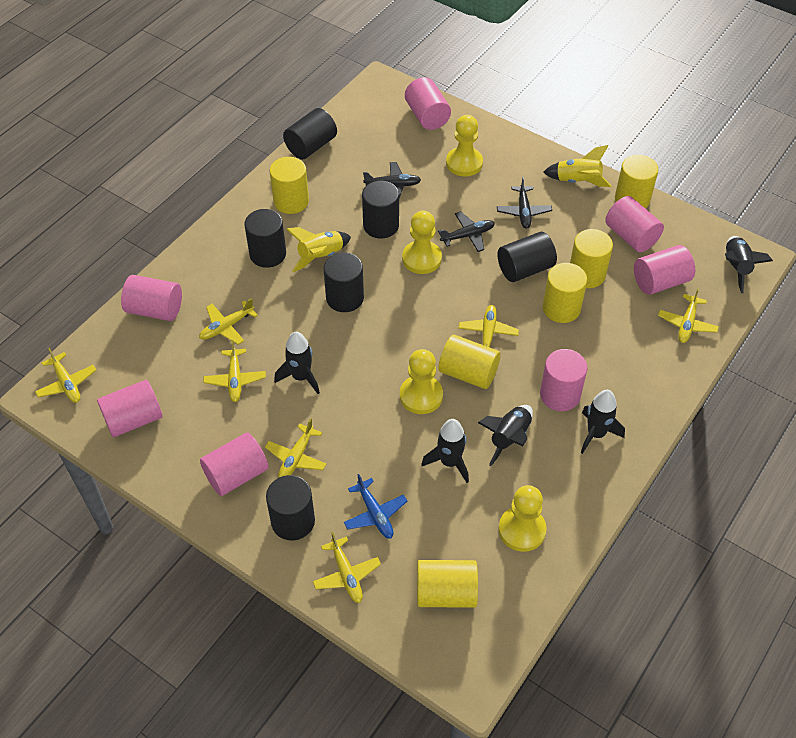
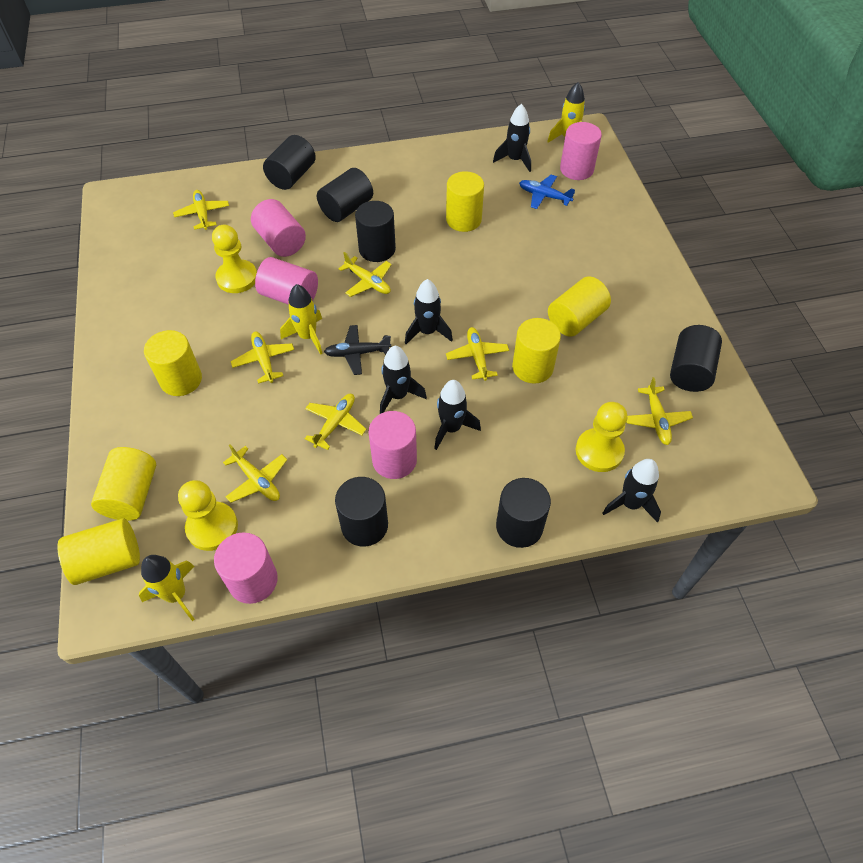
black plane: [363,162,421,198] [438,211,495,252] [497,177,552,229] = 3 -> [324,325,391,375] = 1
pink cylinder: [97,380,163,437] [121,275,182,321] [200,433,269,496] [405,77,451,130] [540,349,588,411] [605,196,664,252] [634,245,695,295] = 7 -> [214,532,278,604] [251,199,306,257] [255,257,318,305] [368,411,417,479] [560,122,602,180] = 5
yellow pawn: [400,349,443,414] [402,211,442,274] [446,115,483,177] [498,485,547,552] = 4 -> [178,480,238,551] [212,225,257,293] [576,402,627,472] = 3
yellow rocket: [287,227,351,272] [543,145,611,187] = 2 -> [139,555,195,621] [280,284,323,355] [547,82,585,143] = 3

